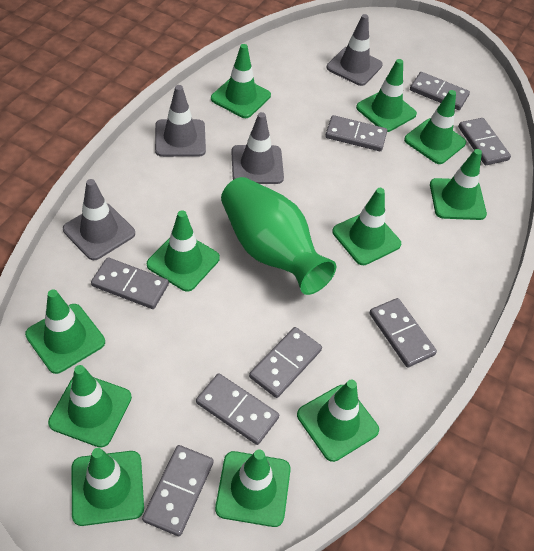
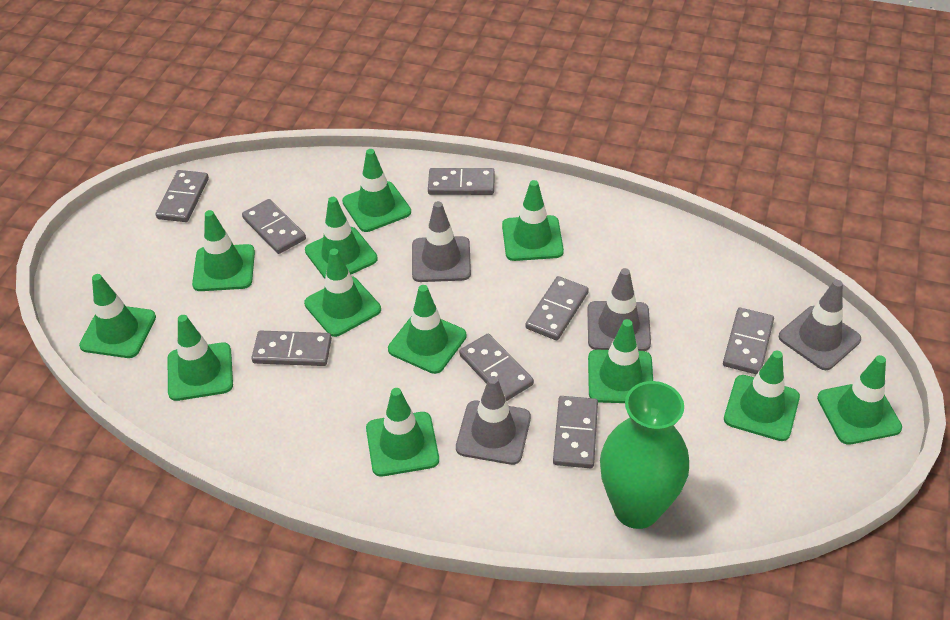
green traffic cone: [25,289,105,374] [48,365,132,448] [72,448,144,526] [147,210,220,292] [211,44,271,118] [215,449,291,527] [297,380,379,462] [332,188,401,265] [356,59,417,132] [404,90,466,164] [430,149,487,220] = 11 -> [79,274,156,358] [168,315,233,401] [192,210,255,291] [304,249,381,337] [305,197,378,279] [342,149,411,232] [366,388,439,477] [388,285,467,374] [502,180,564,261] [588,319,653,403] [724,351,800,441] [817,355,902,445] = 12

